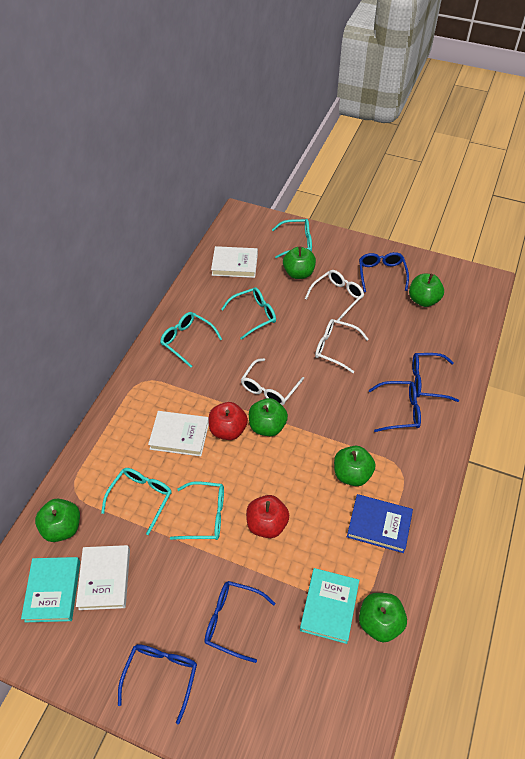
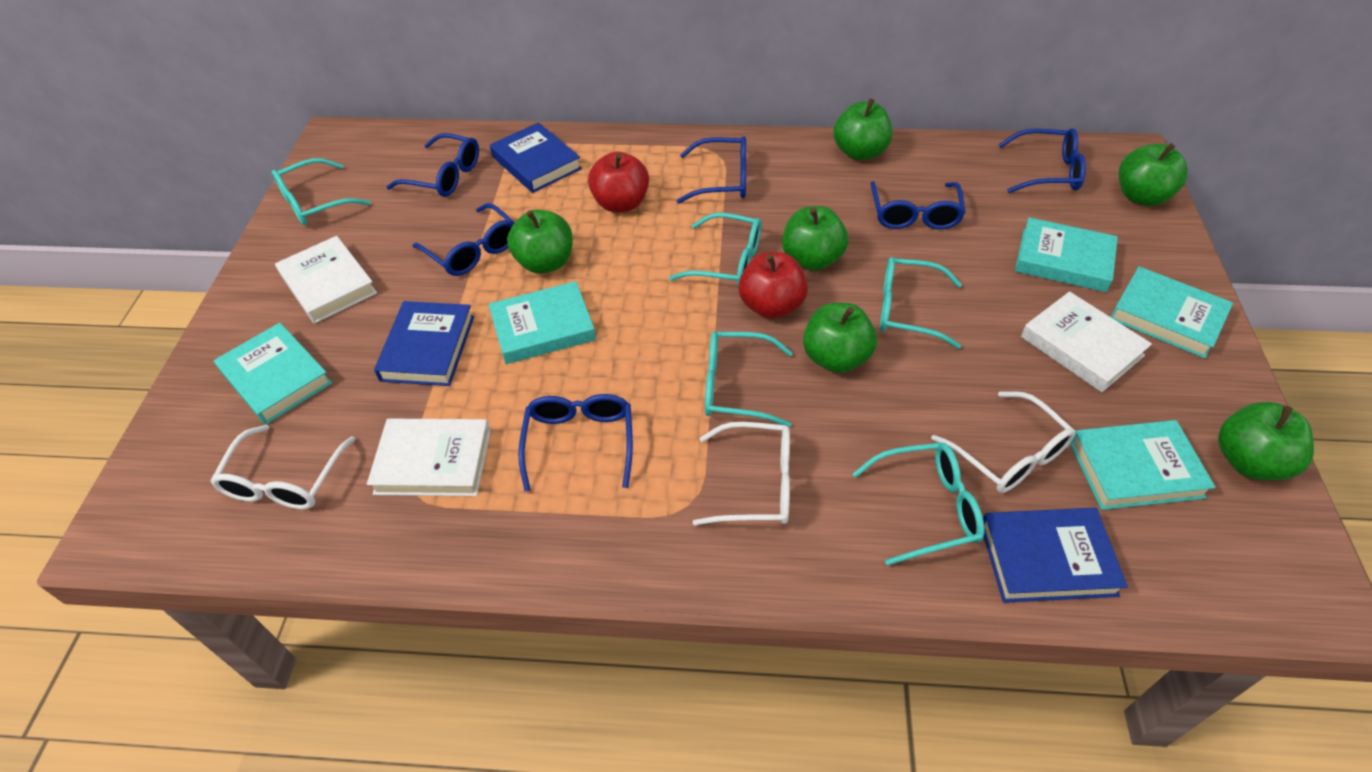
blue book: [347,494,413,553] = 1 -> [374,301,474,386] [490,122,582,193] [983,508,1128,603] = 3
blue glasses: [118,644,197,724] [204,581,275,663] [359,252,409,292] [369,381,421,432] [412,353,459,402] = 5 -> [387,133,479,197] [412,203,515,276] [518,394,633,492] [677,136,746,204] [870,181,966,230] [998,128,1086,193] = 6
turquoise book: [21,557,80,622] [300,568,359,644] = 2 -> [214,323,332,425] [488,281,596,364] [1015,217,1118,292] [1070,420,1216,510] [1111,266,1233,359] = 5

